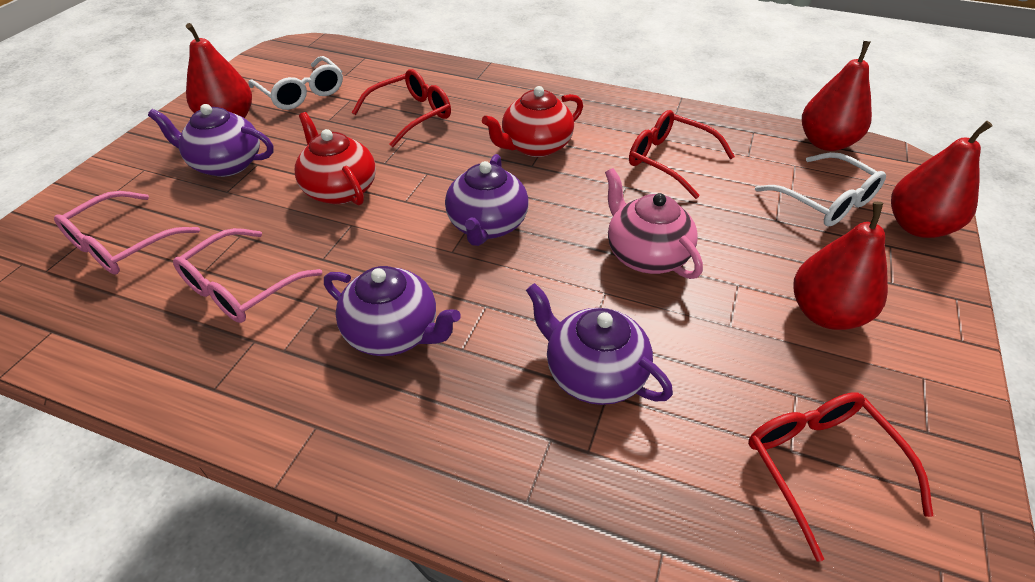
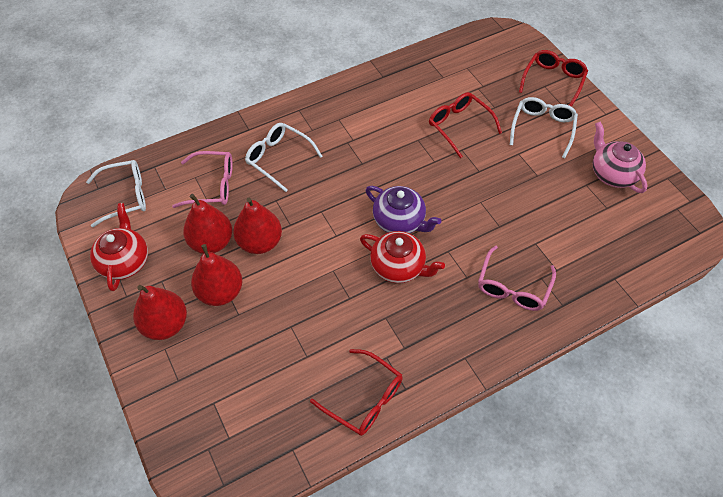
purple teapot: [148,104,273,177] [324,266,461,356] [445,154,529,246] [526,283,673,405] = 4 -> [366,186,441,233] = 1
white glasses: [248,56,343,110] [755,152,886,227] = 2 -> [86,160,146,227] [245,123,323,192] [510,97,578,158] = 3

